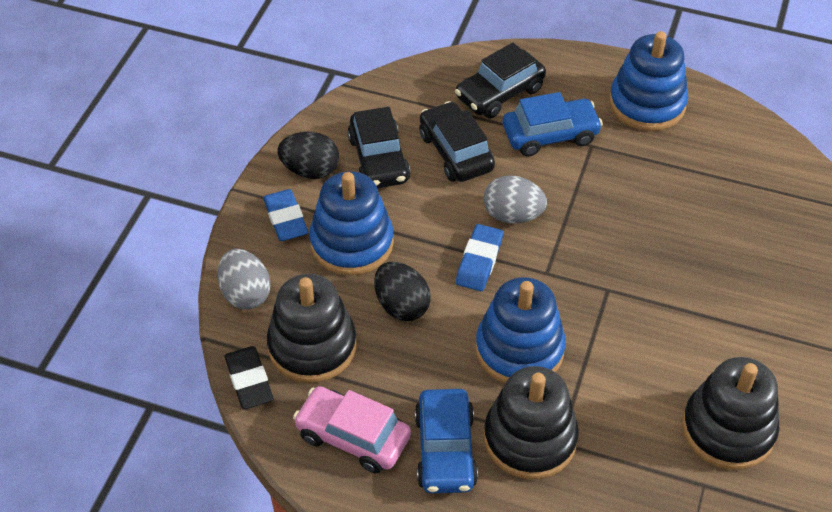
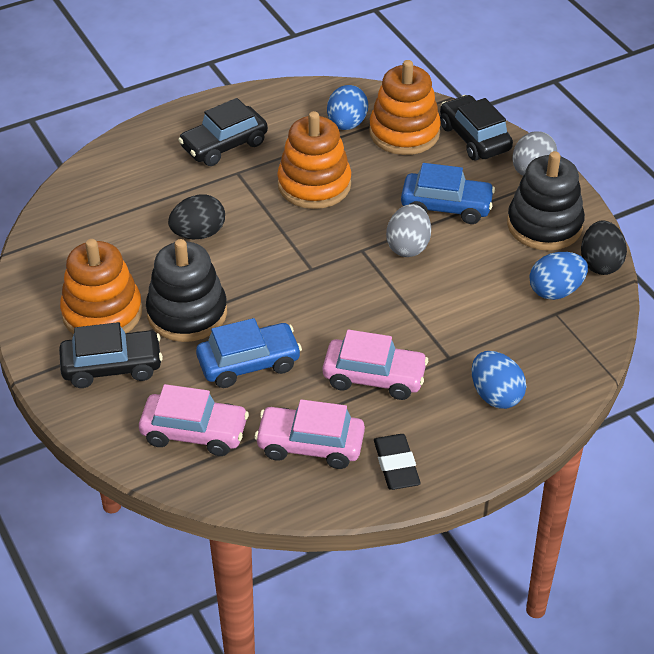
black stacking toy: [267,274,357,383] [484,366,579,479] [682,357,779,470] = 3 -> [146,239,227,342] [507,151,585,251] = 2
blue egg: none = 0 -> [327,85,368,130] [472,351,526,409] [530,252,588,300] = 3
blue eraser: [263,189,308,241] [456,224,503,291] = 2 -> none = 0
blue stacking toy: [309,171,394,276] [475,277,566,383] [609,31,688,131] = 3 -> none = 0
orange stacking toy: none = 0 -> [60,239,142,334] [277,111,351,209] [369,60,441,155] = 3
pink car: [293,386,411,473] = 1 -> [139,384,249,456] [255,399,365,469] [323,330,428,400] = 3

